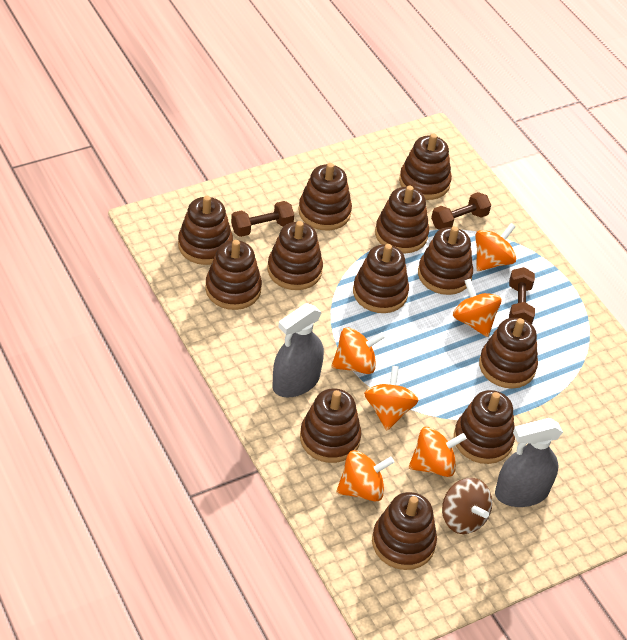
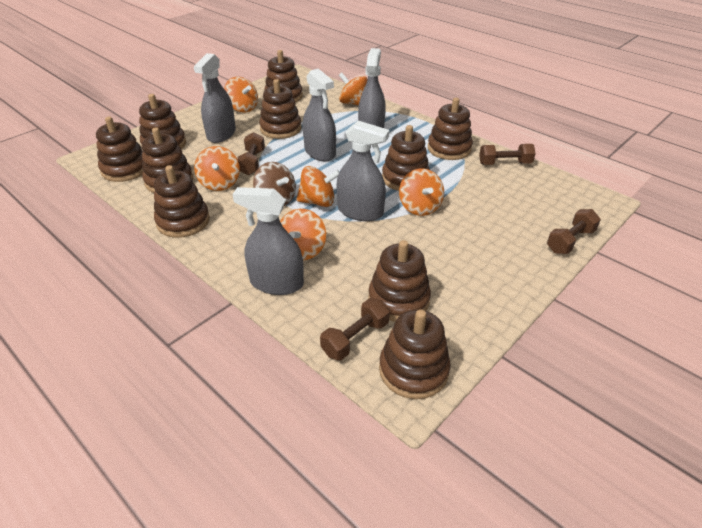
brown dumbbell: [231,201,294,237] [431,192,491,230] [509,267,535,324] = 3 -> [237,132,265,175] [320,298,390,360] [479,144,536,165] [547,209,601,254] = 4
brown stacking toy: [178,196,233,265] [205,240,262,310] [268,221,323,290] [299,163,352,231] [300,388,361,463] [353,244,409,313] [372,492,437,570] [375,186,429,253] [399,133,452,200] [418,226,473,295] [454,390,515,464] [479,318,538,389] = 12 -> [96,117,143,182] [139,94,186,149] [142,128,193,193] [154,165,210,238] [259,79,301,139] [264,50,303,103] [368,240,431,322] [379,310,451,399] [382,125,430,191] [428,98,473,160] = 10
grey spray bottle: [272,303,324,397] [495,418,563,507] = 2 -> [194,53,236,143] [232,187,304,295] [303,68,336,161] [337,121,389,221] [358,48,386,128] = 5

